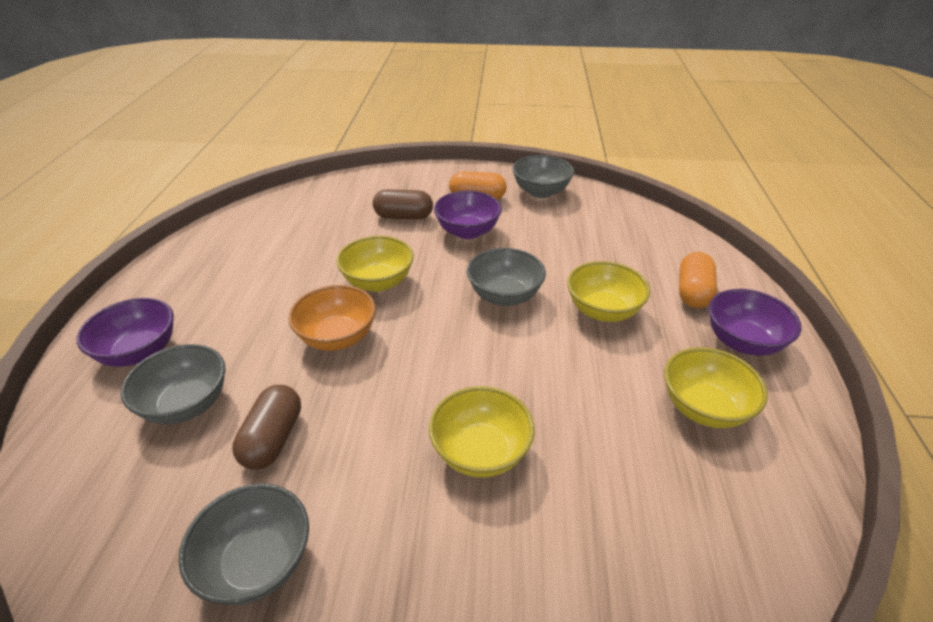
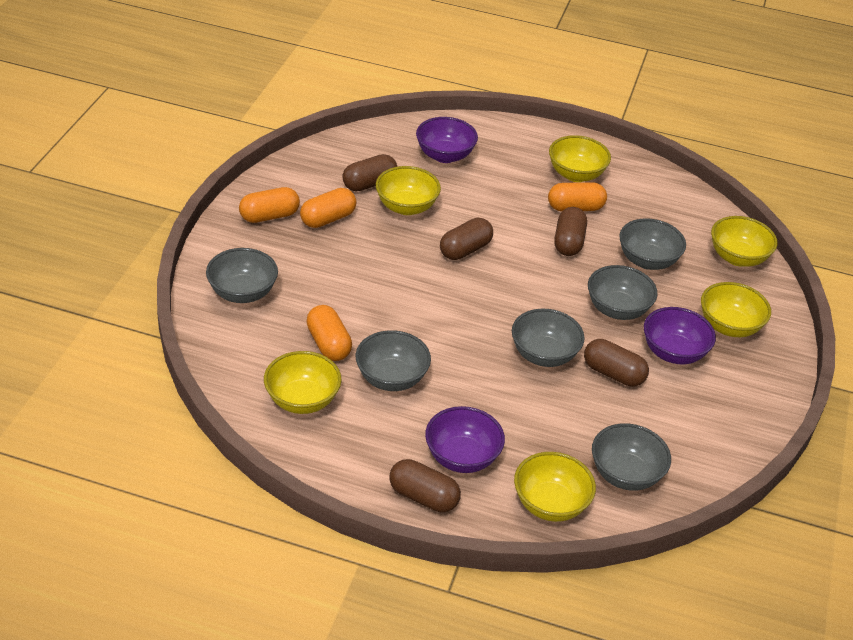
brown capsule: [232,385,301,470] [373,189,433,220] = 2 -> [343,154,397,192] [389,459,461,512] [440,218,493,260] [554,207,587,256] [584,339,649,387] = 5
grey bowl: [121,344,225,424] [178,483,309,605] [467,248,546,306] [513,155,574,198] = 4 -> [206,248,278,303] [356,330,431,391] [512,309,585,367] [588,265,658,320] [592,423,671,491] [619,218,686,270] = 6
orange bowl: [288,285,376,351] = 1 -> none = 0
orange capsule: [449,171,507,200] [679,252,717,308] = 2 -> [239,187,300,223] [300,188,357,228] [306,305,352,361] [548,182,607,211] = 4
yellow bowl: [336,236,414,292] [429,386,535,478] [567,261,650,322] [664,347,768,428] = 4 -> [264,351,342,414] [376,166,441,215] [514,452,596,522] [549,135,611,182] [701,282,771,337] [711,216,777,267] = 6

